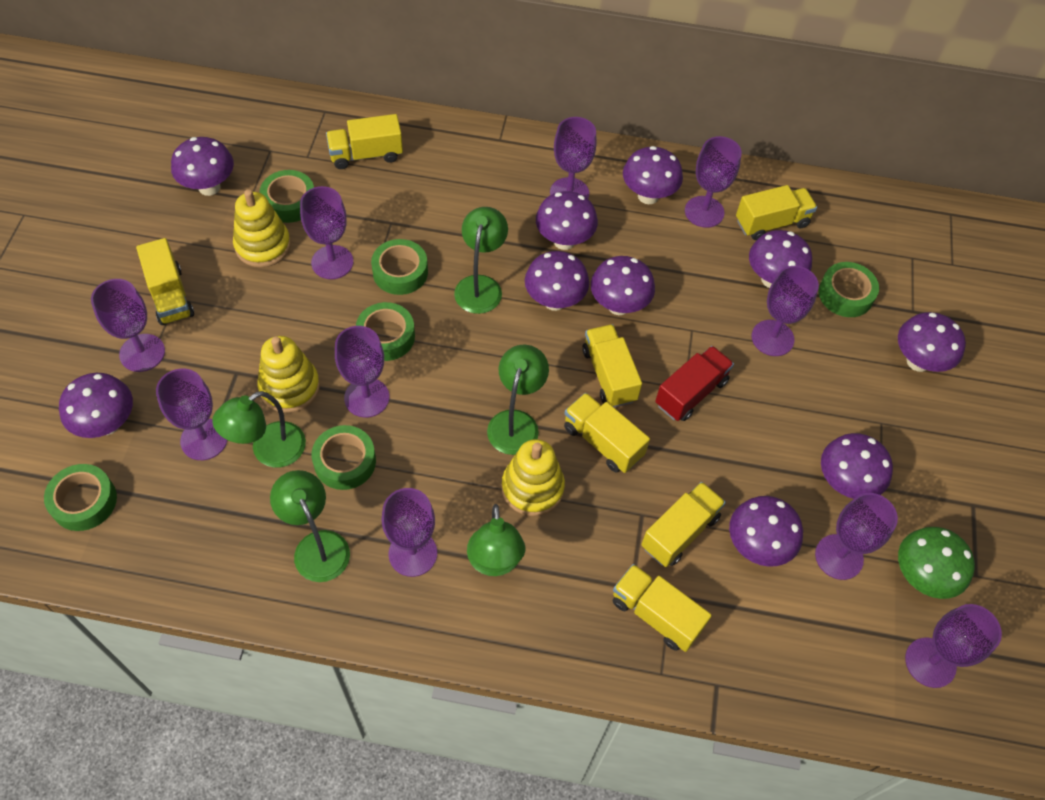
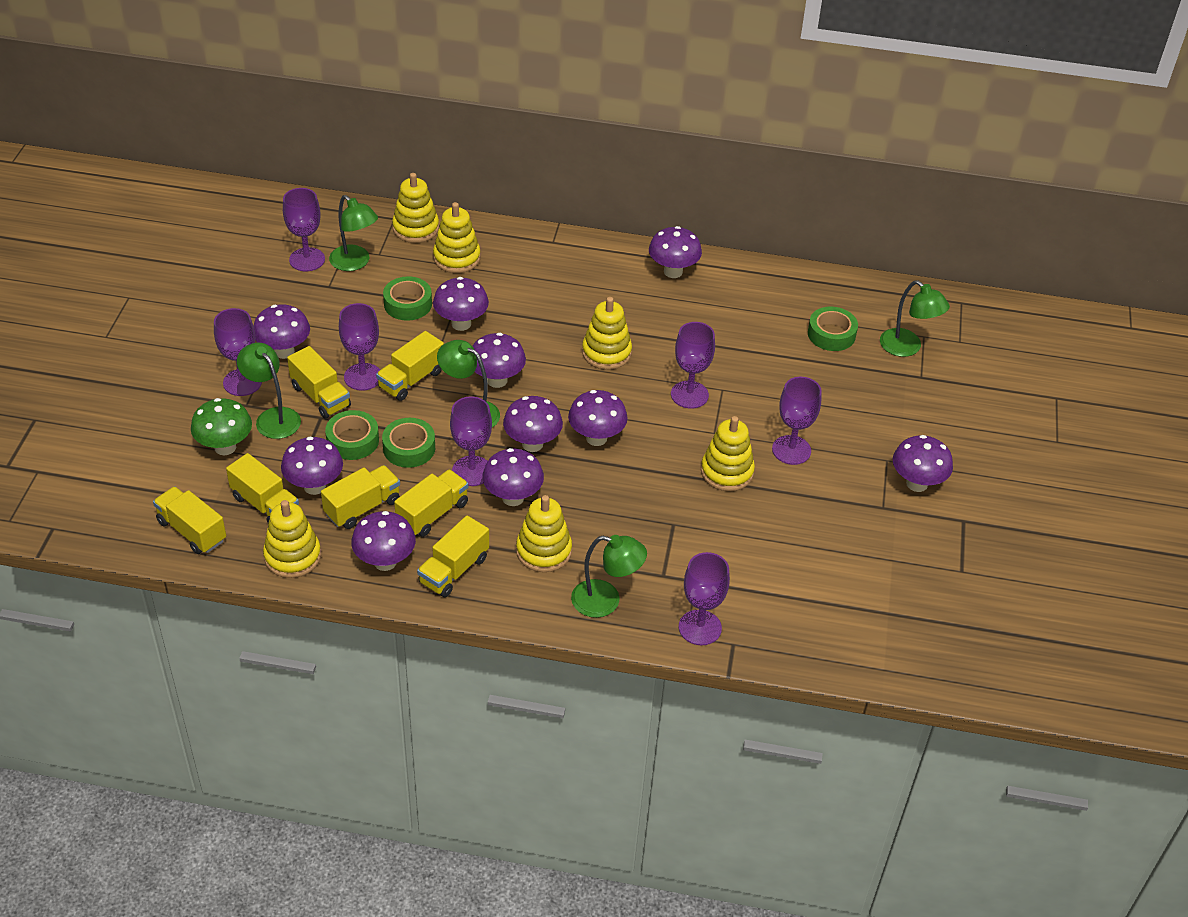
green tape: [44,464,117,531] [260,170,314,223] [312,425,376,490] [356,302,415,361] [371,239,428,295] [819,262,879,317] = 6 -> [325,410,379,460] [382,418,435,468] [383,276,432,321] [808,307,858,351] = 4
purple goblet: [91,279,165,372] [156,368,227,460] [300,186,353,279] [335,326,389,418] [381,488,437,577] [550,117,597,199] [685,136,742,228] [752,266,819,356] [815,493,898,580] [905,604,1002,688] = 10 -> [214,308,262,396] [283,188,325,271] [339,303,380,391] [450,396,492,486] [671,322,715,409] [679,552,730,645] [772,377,822,465] = 7
red truck: [655,346,734,421] = 1 -> none = 0
yellow stacking toy: [233,189,291,267] [257,336,320,413] [501,439,565,516] = 3 -> [263,500,321,578] [392,173,439,243] [433,202,480,273] [516,495,572,572] [582,297,632,370] [701,416,755,491] = 6

